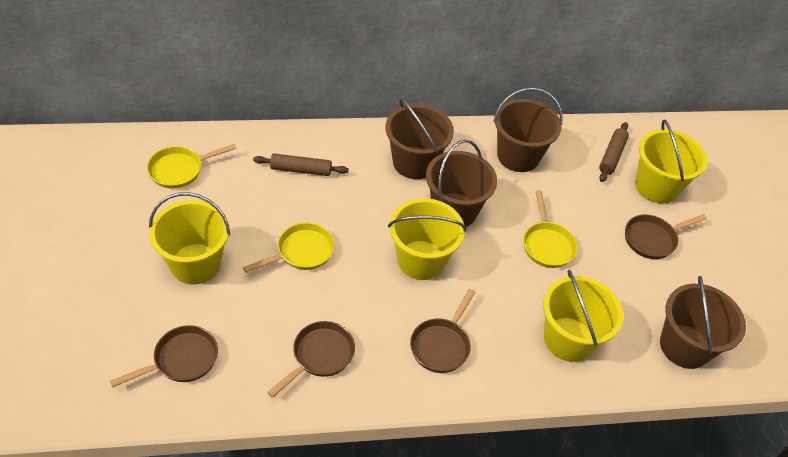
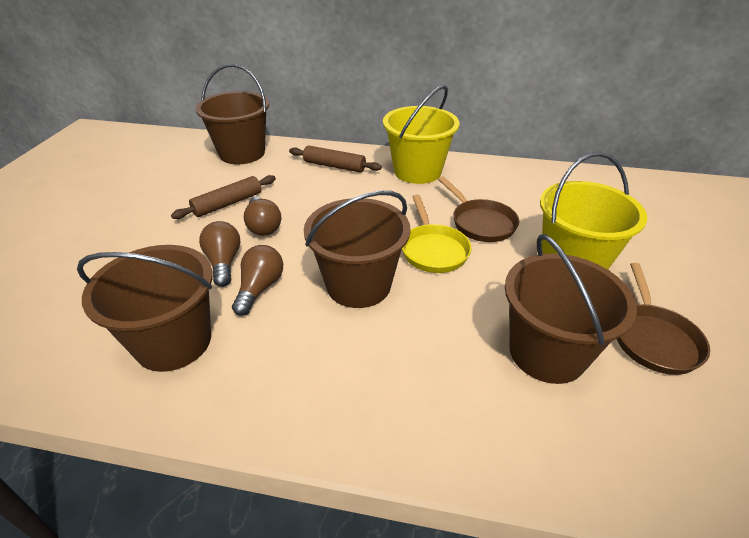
brown light bulb: none = 0 -> [199,221,240,287] [232,245,283,316] [244,197,281,236] = 3
brown pan: [110,325,218,387] [267,321,355,398] [410,289,475,373] [625,214,707,259] = 4 -> [438,177,519,242] [617,263,710,375] = 2
yellow bucket: [149,192,230,284] [388,198,466,280] [543,270,623,362] [635,119,707,204] = 4 -> [383,85,459,184] [540,152,647,270] = 2
yellow pan: [147,144,236,189] [243,222,335,273] [523,190,577,268] = 3 -> [402,194,471,273] = 1

